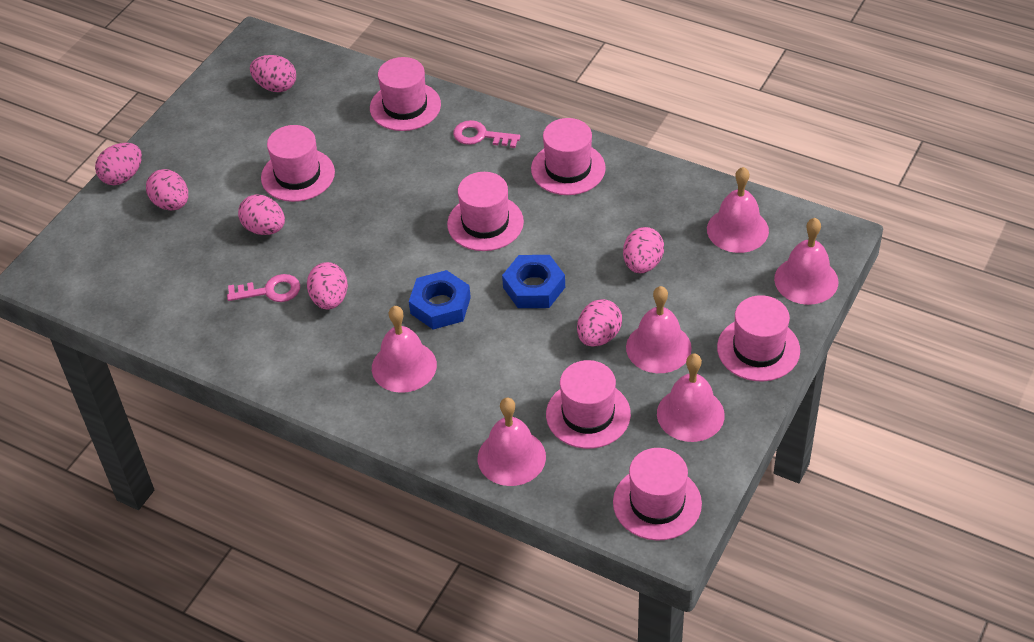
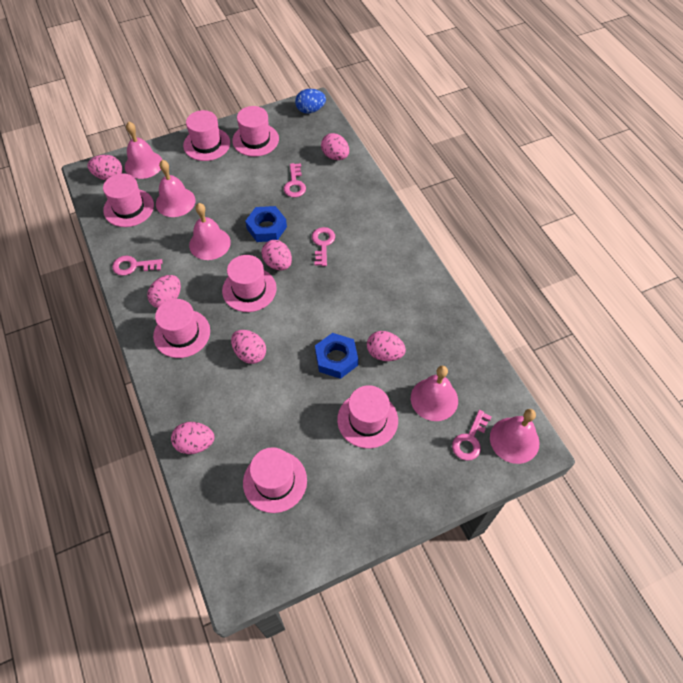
blue egg: none = 0 -> [295,89,326,114] = 1
pink bell: [372,306,437,393] [478,398,546,486] [626,286,692,373] [657,354,725,442] [707,167,769,253] [774,218,839,305] = 6 -> [125,122,162,179] [156,160,196,217] [189,203,231,260] [411,366,458,421] [490,409,539,464] = 5
pink key: [227,274,300,302] [453,120,520,148] = 2 -> [112,256,162,276] [284,163,306,197] [312,227,335,266] [452,410,492,461] = 4

